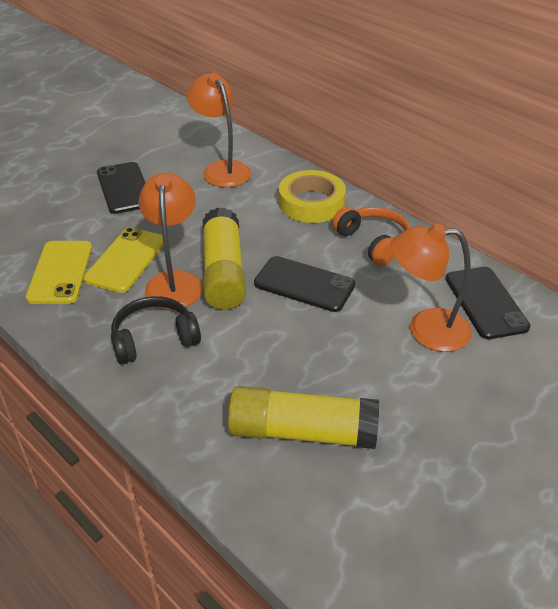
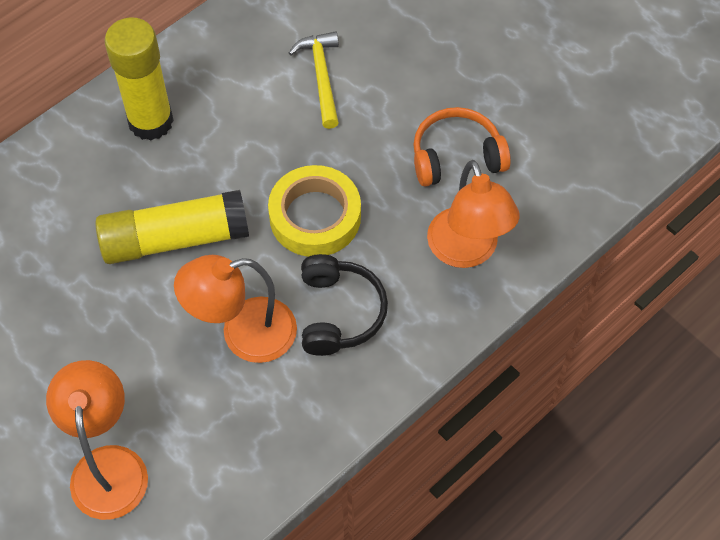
black phone: [97,162,145,214] [254,256,355,312] [446,267,530,339] = 3 -> none = 0
yellow hammer: none = 0 -> [289,31,339,129] = 1
yellow phone: [26,241,92,304] [84,227,163,293] = 2 -> none = 0

